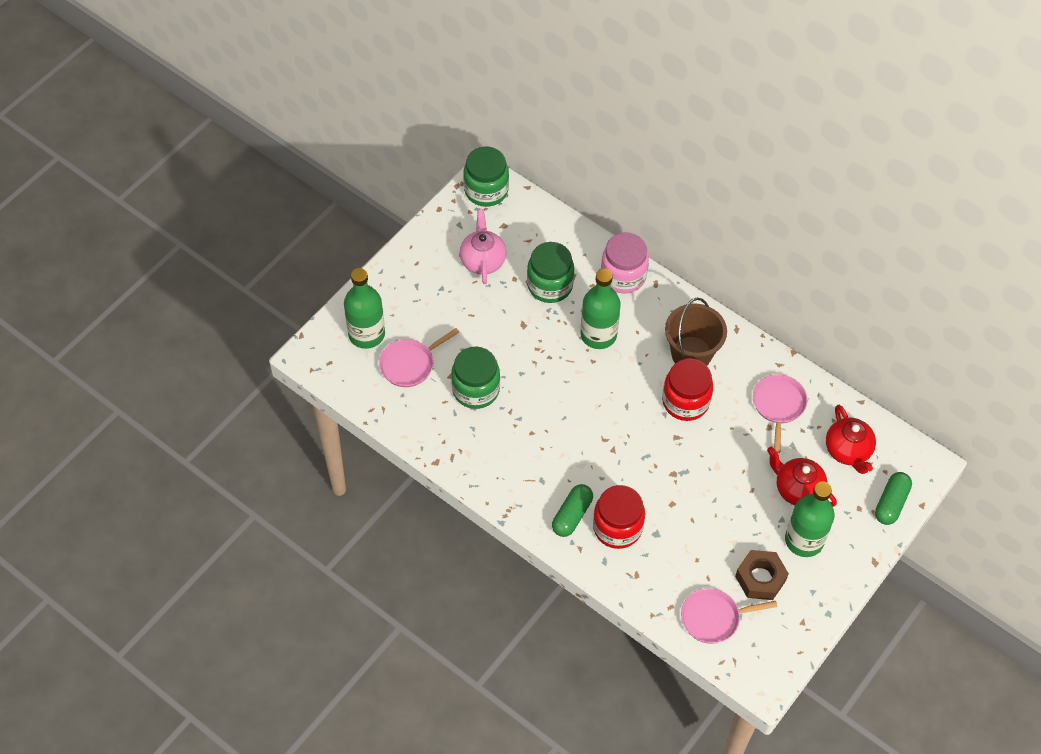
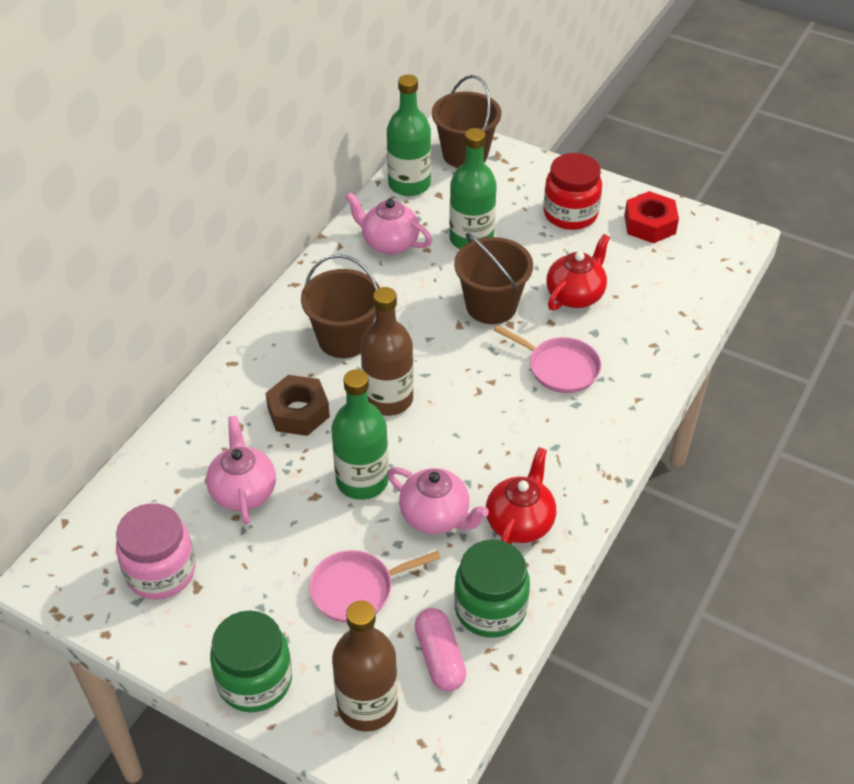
brown bottle: none = 0 -> [332,600,398,732] [361,287,414,416] = 2
brown bucket: [665,298,727,366] = 1 -> [301,254,380,358] [432,75,501,168] [454,233,533,324] = 3
green capsule: [552,484,593,537] [875,472,912,525] = 2 -> none = 0
green jar: [451,347,500,409] [463,146,509,207] [527,242,574,303] = 3 -> [210,610,292,712] [454,540,530,638] = 2
pink capsule: none = 0 -> [414,608,466,691] = 1
pink pan: [379,328,459,387] [681,588,777,644] [753,374,808,453] = 3 -> [309,550,441,623] [494,325,601,393] = 2
pink teapot: [460,209,506,284] = 1 -> [206,416,276,524] [346,192,432,254] [387,467,489,534] = 3
red jar: [593,485,645,549] [662,359,713,421] = 2 -> [543,153,602,230] = 1
red nut: none = 0 -> [624,191,679,243] = 1

